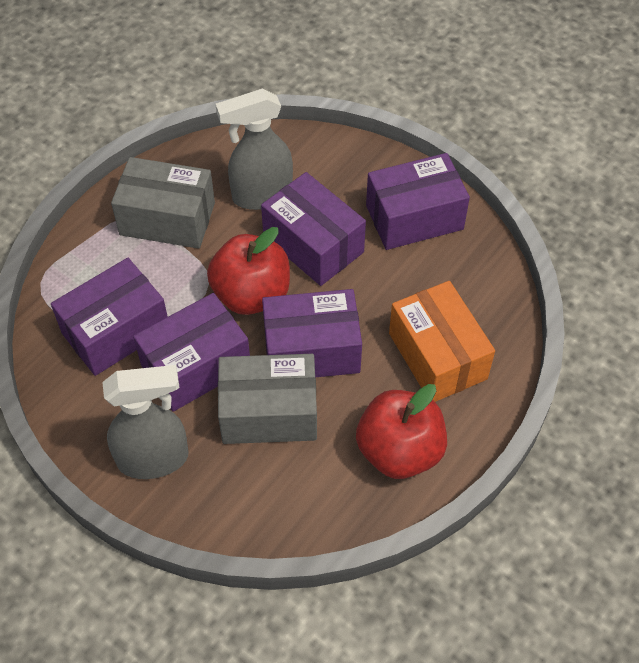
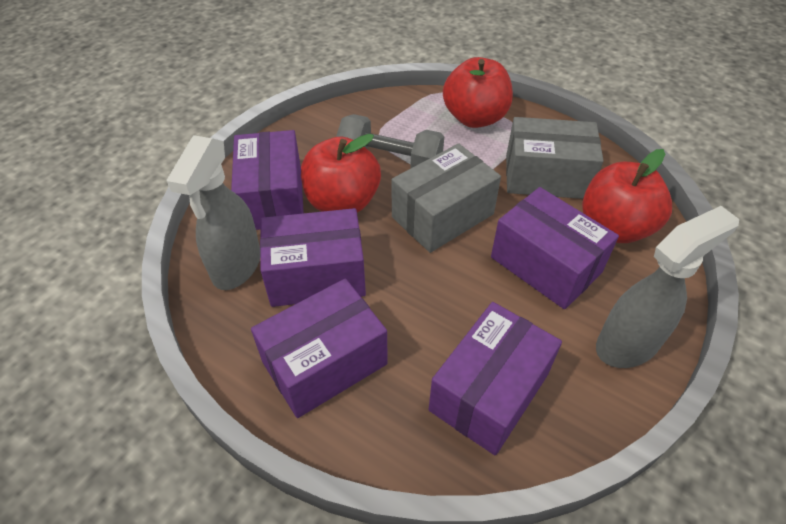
grey dumbbell: none = 0 -> [336,114,444,169] = 1
orange box: [389,281,495,402] = 1 -> none = 0
red apple: [207,227,290,315] [356,384,447,479] = 2 -> [301,134,381,213] [443,57,513,128] [582,149,672,243] = 3

